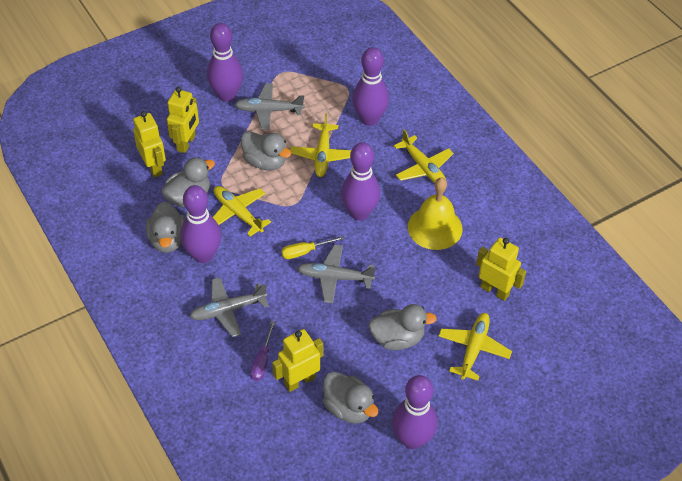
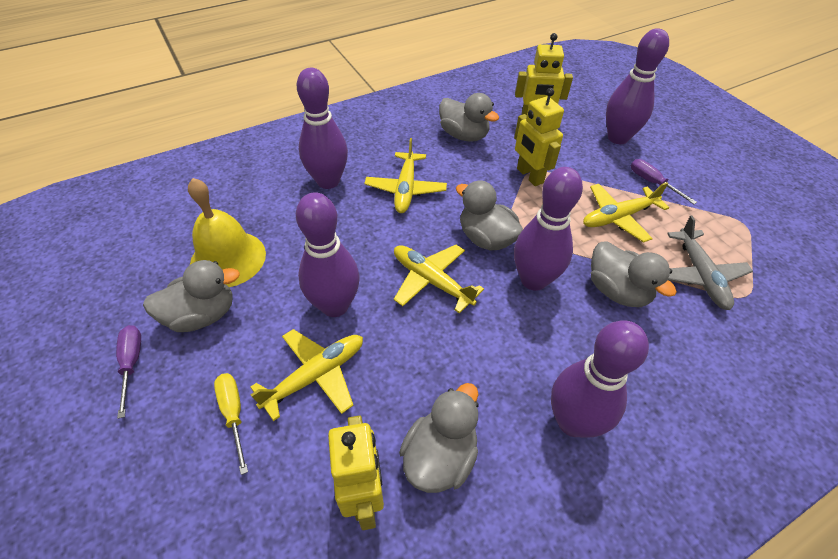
grey plane: [189,277,269,337] [234,83,304,130] [297,245,376,303] = 3 -> [667,216,753,310] = 1
purple screwdriver: [250,321,275,381] = 1 -> [116,325,141,418] [631,159,697,204] = 2
yellow robot: [133,111,166,178] [167,87,199,153] [272,329,323,392] [476,238,526,301] = 4 -> [328,415,384,530] [514,88,564,186] [515,33,573,115] = 3

